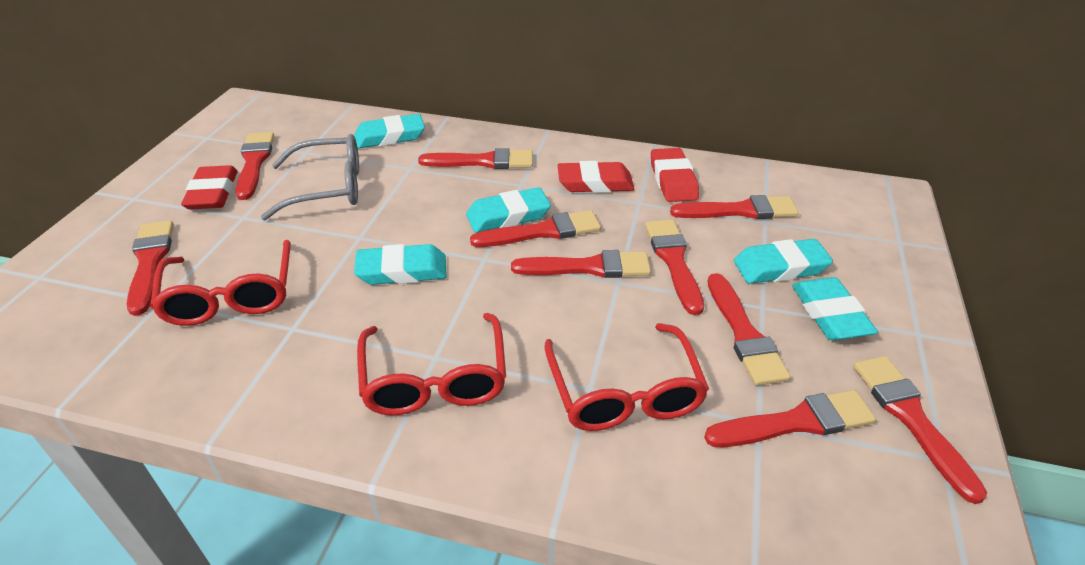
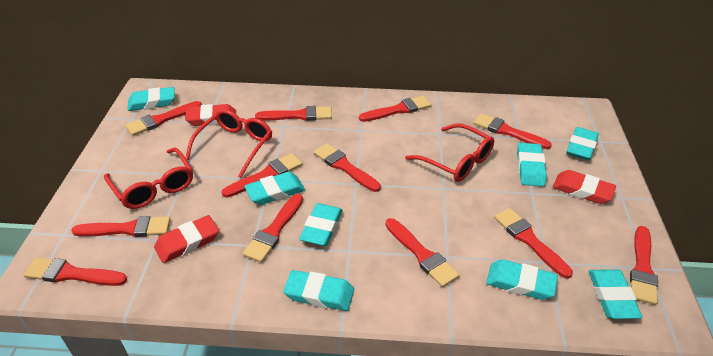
grey glasses: [261,134,359,220] = 1 -> none = 0
red brush: [127,220,174,316] [236,132,274,200] [418,148,533,169] [470,210,601,247] [511,250,651,278] [645,220,704,315] [670,195,799,219] [704,390,876,447] [707,273,791,386] [853,356,987,504] = 10 -> [23,257,127,286] [71,216,170,237] [125,101,202,136] [222,153,302,198] [243,194,303,263] [255,106,332,121] [314,143,381,192] [359,96,431,122] [385,218,459,287] [473,113,552,149] [494,208,573,279] [630,226,658,305] = 12
turquoise eraser: [354,114,425,148] [354,244,447,285] [466,187,551,233] [734,239,833,284] [792,277,878,340] = 5 -> [128,87,175,111] [244,172,305,205] [283,270,354,311] [299,203,343,246] [486,259,558,300] [517,143,547,187] [566,127,599,161] [588,269,642,319] = 8

